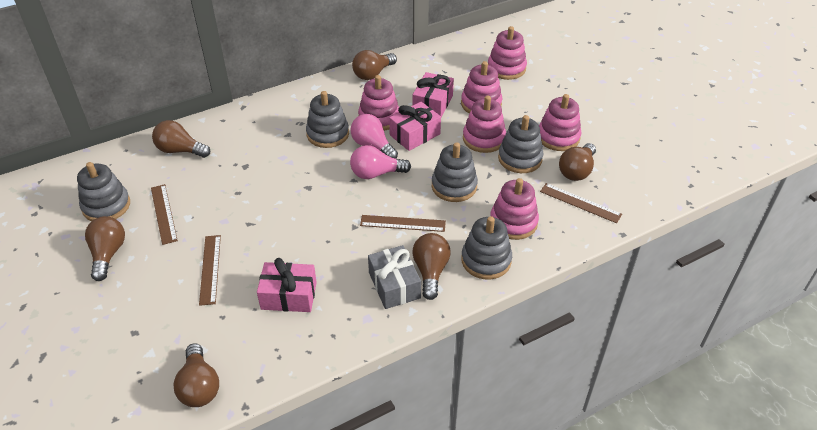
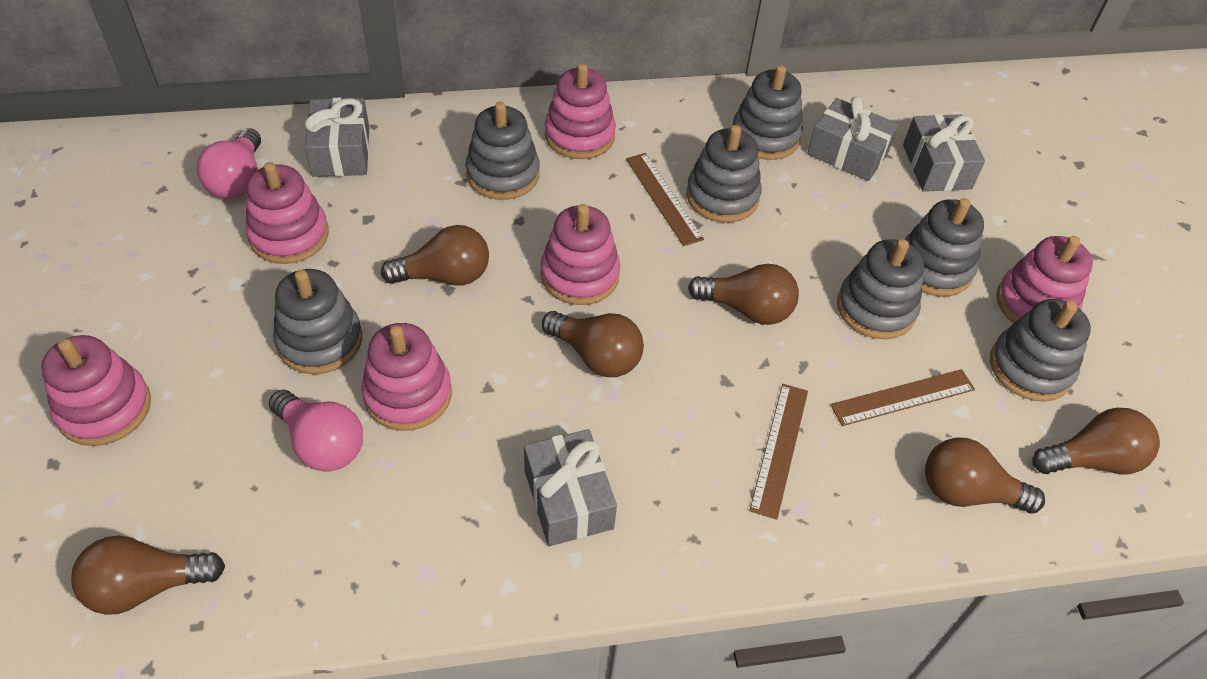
brown ruler: [151,184,178,245] [199,235,221,306] [360,215,446,232] [540,183,622,223] = 4 -> [626,153,704,246] [749,384,808,519] [830,369,975,426] = 3
grey gift: [368,245,421,309] = 1 -> [304,98,369,177] [524,429,617,546] [807,96,899,181] [903,114,985,192] = 4
grey stacking toy: [77,162,130,221] [306,91,349,148] [432,142,478,202] [461,216,512,280] [498,115,544,173] = 5 -> [273,269,362,374] [465,102,540,200] [686,125,762,223] [732,65,803,160] [837,239,924,339] [904,198,984,297] [990,299,1091,402] = 7
pink gift: [257,258,317,312] [389,102,441,151] [412,72,454,117] = 3 -> none = 0

